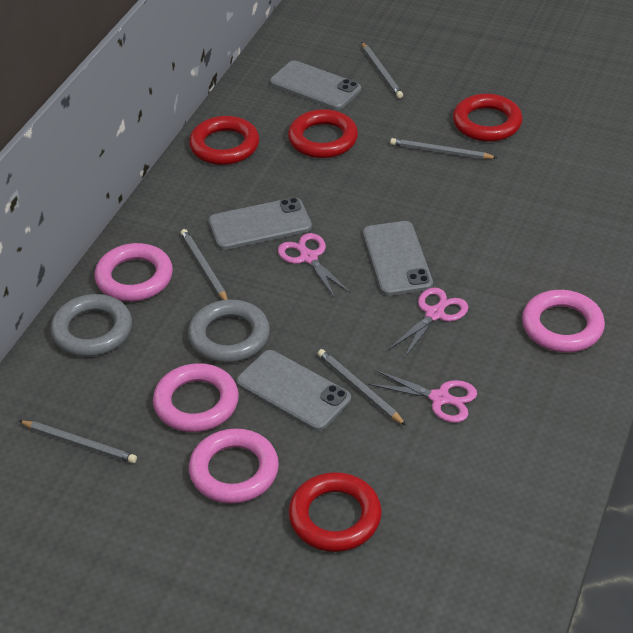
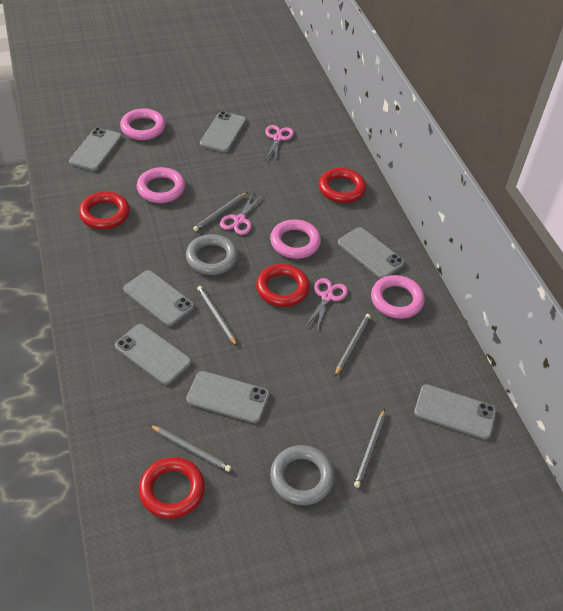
grey phone: [209,197,312,250] [236,350,351,431] [270,60,361,110] [363,221,433,296] = 4 -> [69,127,122,171] [115,324,191,385] [123,270,194,326] [186,371,270,423] [200,111,246,153] [338,227,405,279] [414,384,496,440] = 7

